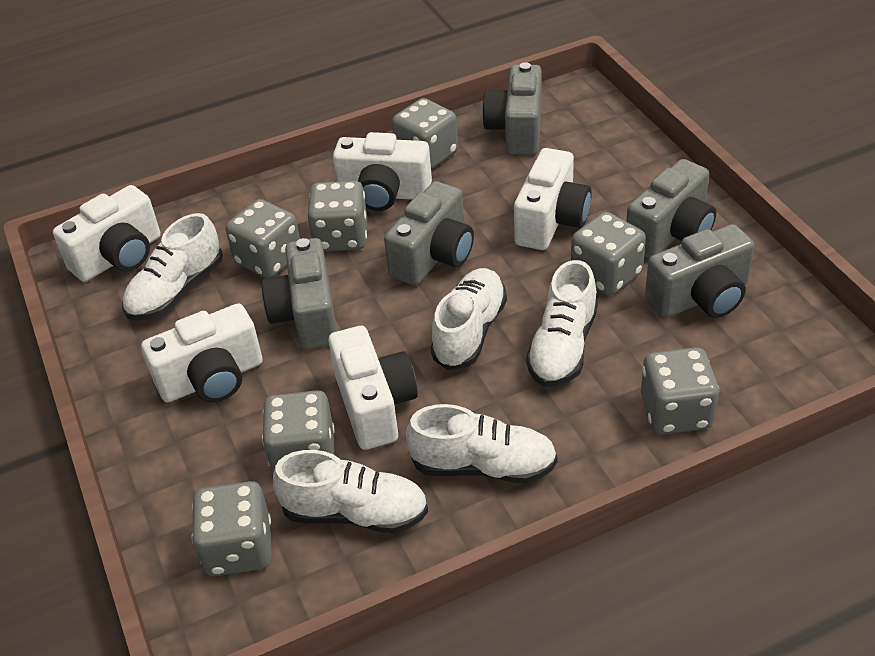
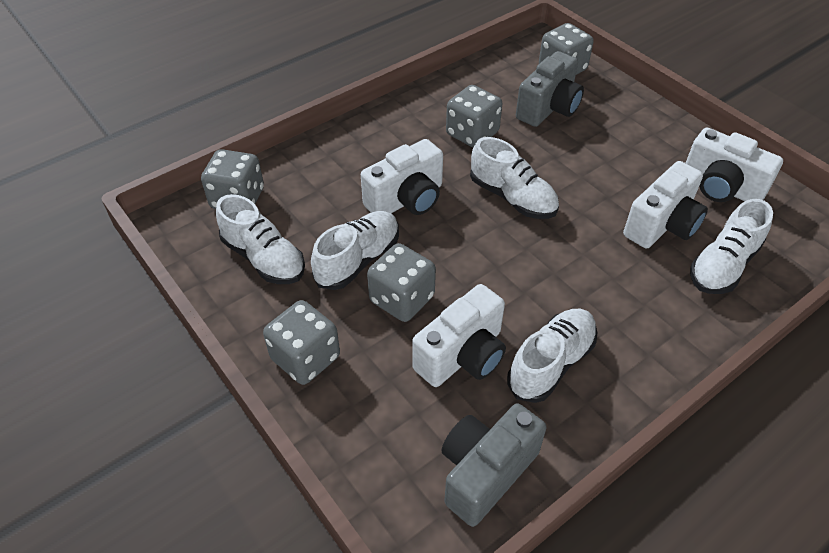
grey camera: [262,238,337,350] [384,181,474,286] [482,62,542,155] [626,159,716,259] [645,224,754,318] = 5 -> [441,404,546,527] [516,51,584,127] = 2
grey dice: [192,481,272,576] [226,199,300,278] [262,390,335,474] [307,181,367,252] [392,98,458,170] [571,212,646,296] [641,347,719,434] = 7 -> [201,149,264,209] [263,300,340,385] [367,243,436,322] [446,85,502,148] [539,23,594,75] = 5
white camera: [53,185,161,282] [141,304,263,402] [328,326,418,450] [333,132,432,211] [514,148,592,250] = 5 -> [361,139,443,215] [412,284,506,387] [623,161,708,249] [686,128,783,202] = 4

